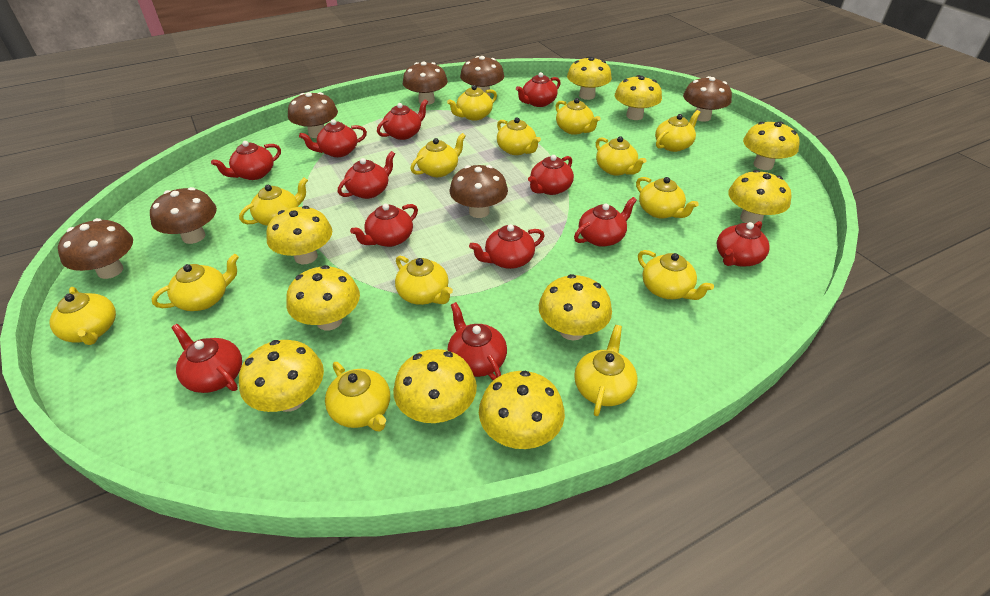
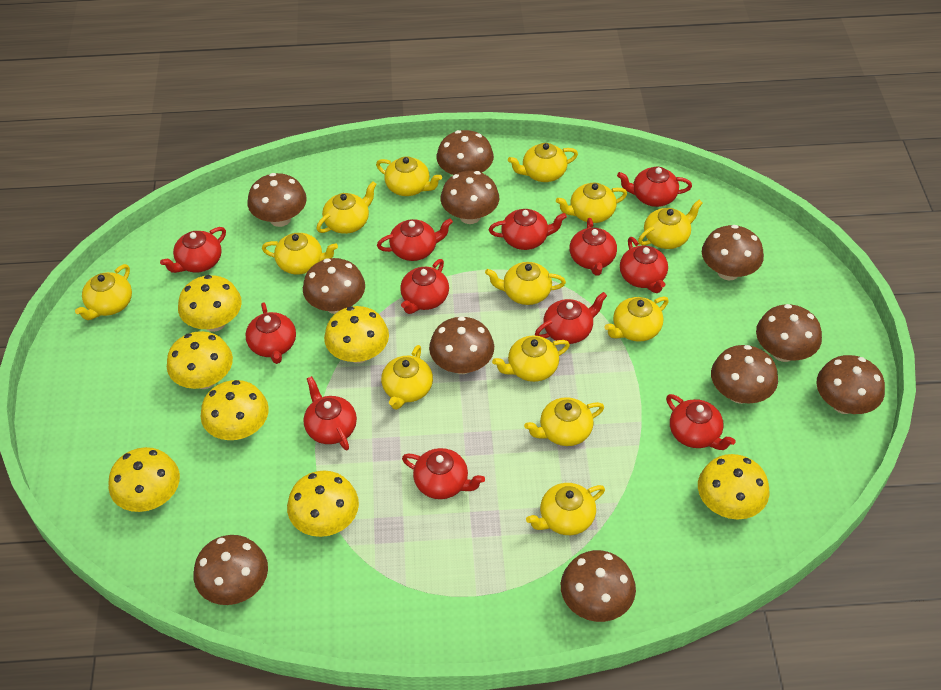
brown mushroom: [58,218,133,279] [150,187,217,244] [288,92,338,138] [403,61,448,105] [450,165,508,218] [460,56,504,96] [683,76,732,122] = 7 -> [193,535,268,605] [247,173,307,227] [303,258,365,314] [429,316,494,374] [437,130,494,175] [441,171,499,224] [561,550,636,622] [702,225,764,280] [711,345,778,404] [756,304,822,362] [816,355,885,414] = 11
yellow mushroom: [239,340,324,412] [266,206,332,264] [286,265,360,330] [393,349,477,423] [479,371,565,449] [539,274,612,340] [567,57,612,100] [615,75,662,120] [728,170,791,224] [743,121,799,170] = 10 -> [108,447,180,512] [167,331,233,389] [178,275,242,332] [201,380,269,440] [287,471,359,537] [324,306,389,363] [698,454,769,519] = 7
yellow teapot: [50,287,116,345] [152,254,239,311] [239,177,308,226] [325,362,390,431] [395,256,453,305] [410,133,466,177] [447,85,497,121] [497,117,541,155] [555,98,600,135] [574,325,638,416] [596,136,646,176] [636,177,699,219] [638,250,714,300] [655,110,700,152] = 14 -> [75,264,132,320] [262,233,338,275] [317,181,377,234] [376,157,442,196] [381,345,433,410] [485,262,566,305] [492,336,570,382] [508,143,578,182] [524,397,604,446] [526,483,605,535] [556,182,627,223] [605,296,669,342] [638,200,703,249] = 13

